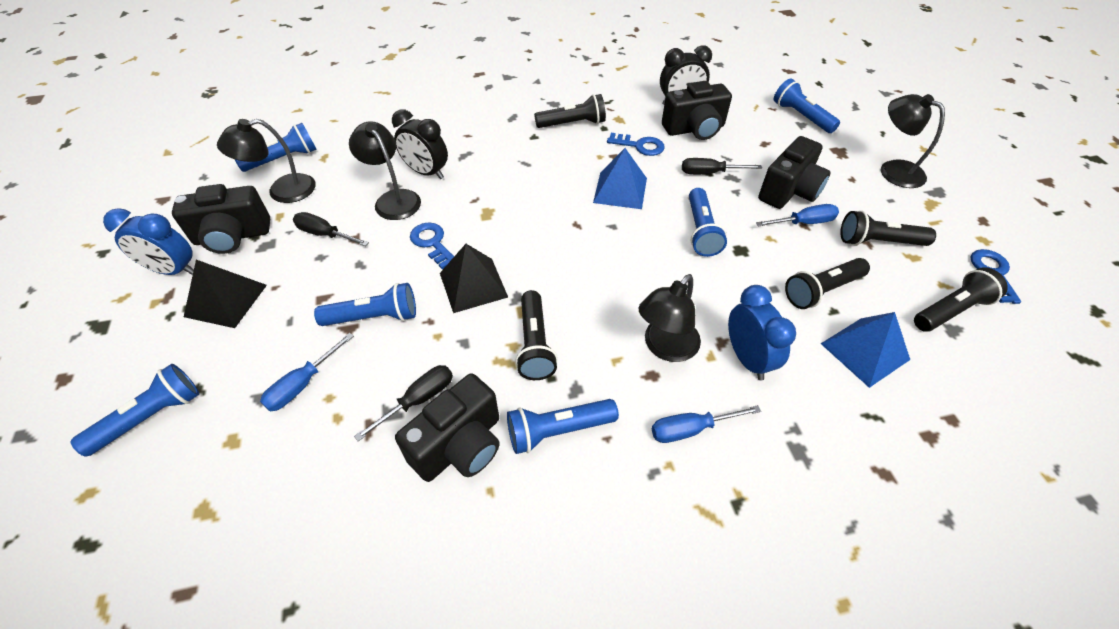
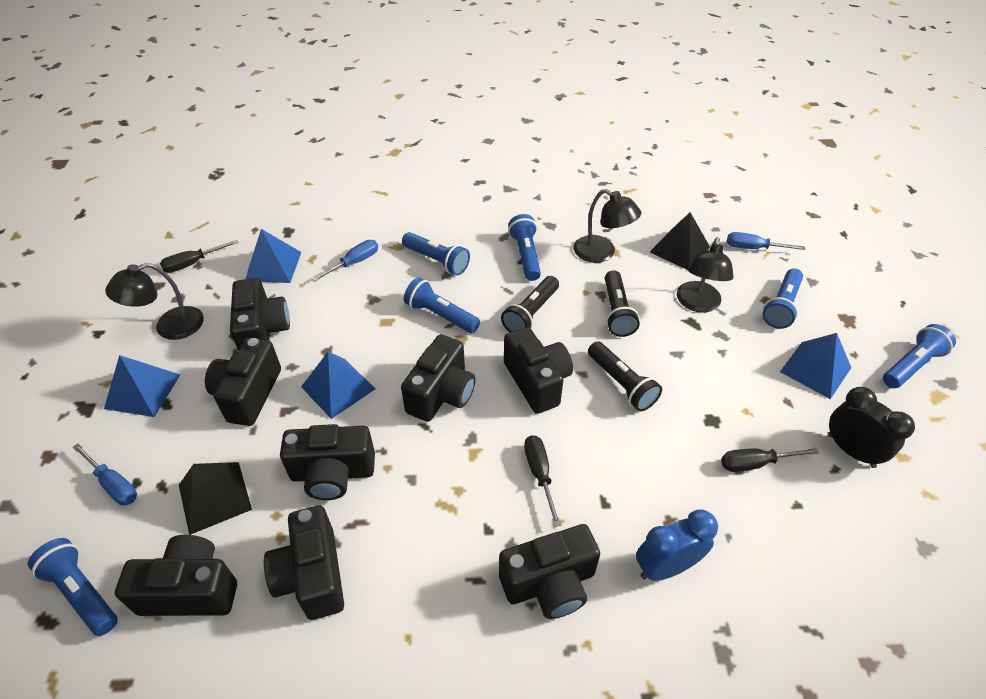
black camera: [172,184,270,254] [395,373,500,482] [662,81,732,140] [758,136,830,209] = 4 -> [115,535,237,616] [205,338,281,426] [230,278,290,349] [264,506,344,620] [280,424,375,500] [401,334,475,422] [499,524,600,619] [504,327,573,414] = 8
black clock: [392,109,448,179] [660,45,712,105] = 2 -> [828,387,915,468] = 1
black flashlight: [516,290,558,380] [534,94,606,128] [785,258,870,309] [840,211,936,246] [914,267,1008,332] = 5 -> [501,276,559,332] [588,341,662,411] [605,270,640,337] = 3
black lamp: [217,119,316,203] [349,121,421,220] [638,274,701,362] [881,94,945,188] = 4 -> [105,263,204,340] [574,189,641,263] [677,237,734,313] = 3
blue clock: [103,208,194,275] [728,285,796,380] = 2 -> [636,510,718,581] = 1
blue key: [410,222,454,269] [607,133,665,156] [971,249,1021,304] = 3 -> none = 0
blue pyramid: [593,148,647,209] [821,312,910,388] = 2 -> [104,355,180,417] [245,229,301,283] [301,352,375,419] [780,333,851,399] = 4

